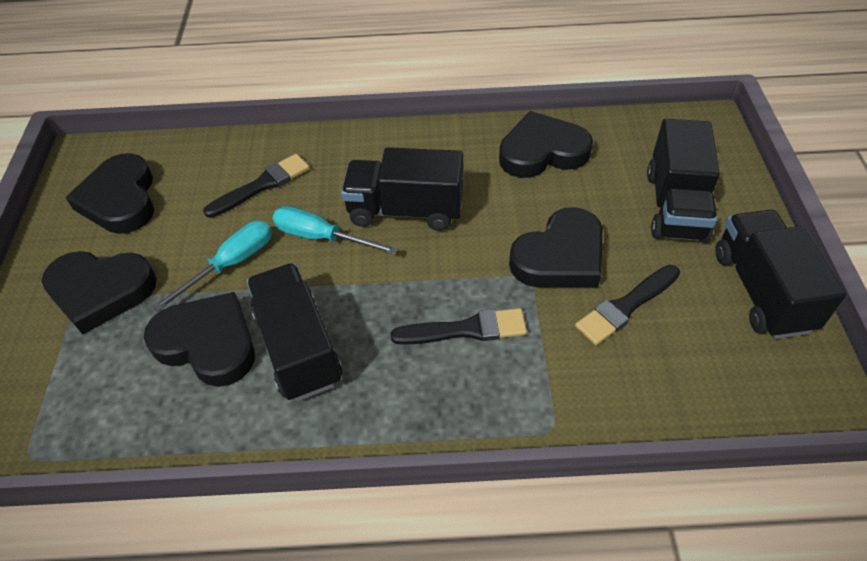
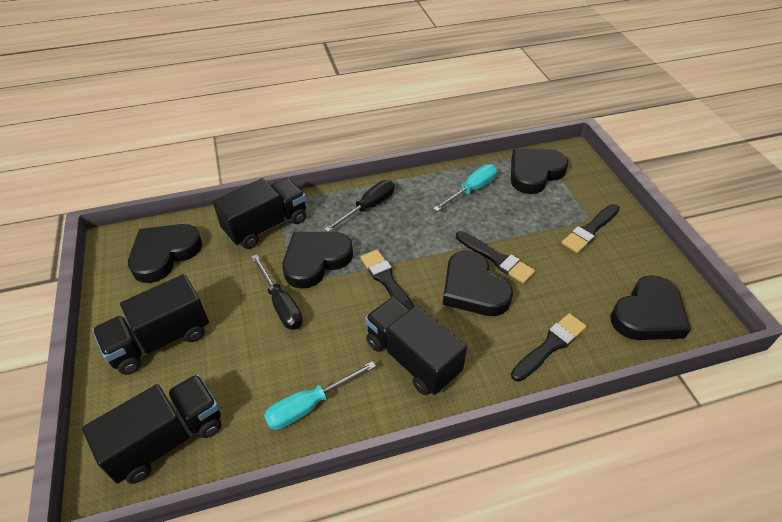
black brush: [203,154,310,218] [391,308,527,345] [575,265,680,345] = 3 -> [360,250,415,310] [456,231,535,284] [511,313,587,382] [562,204,619,253] = 4
black screwdriver: none = 0 -> [251,254,303,330] [324,180,395,232] = 2

